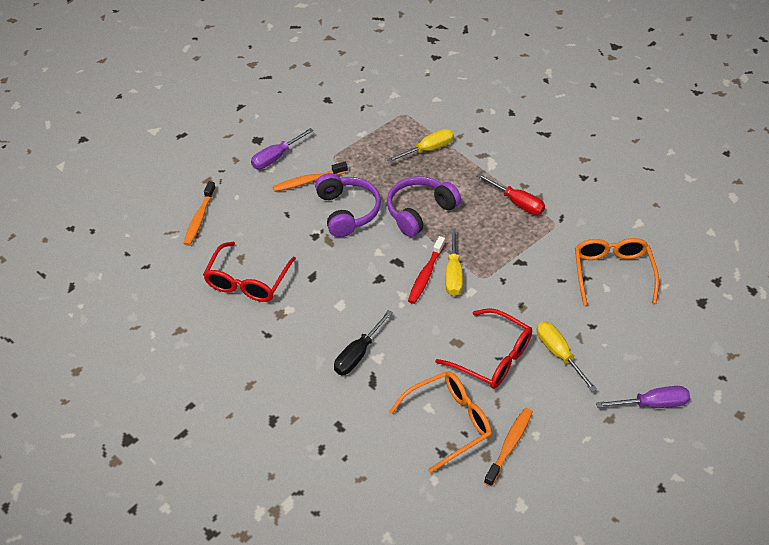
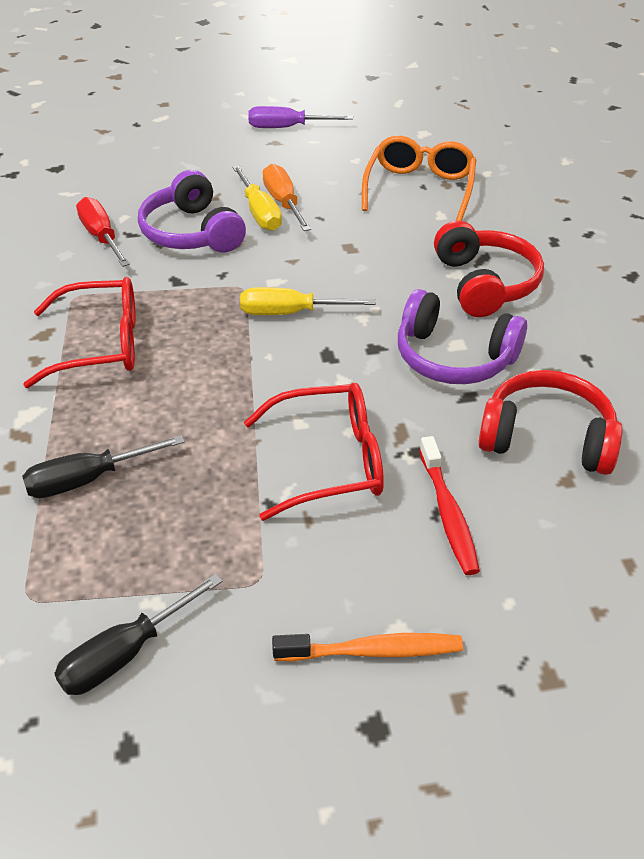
black screwdriver: [334,310,393,375] = 1 -> [22,435,185,498] [54,574,222,695] = 2
orange glasses: [389,371,492,473] [575,238,659,306] = 2 -> [362,136,476,221] = 1
orange screwdriver: none = 0 -> [263,164,311,231] = 1
orange toothbrush: [184,181,216,246] [273,162,348,192] [484,408,533,487] = 3 -> [272,633,463,662] = 1
purple screwdriver: [251,128,314,169] [596,386,690,408] = 2 -> [248,106,353,128] = 1
red headphones: none = 0 -> [434,221,544,317] [478,370,623,475] = 2
yellow screwdriver: [387,129,454,163] [446,229,463,296] [537,322,597,392] = 3 -> [232,165,282,231] [240,287,376,315] = 2

